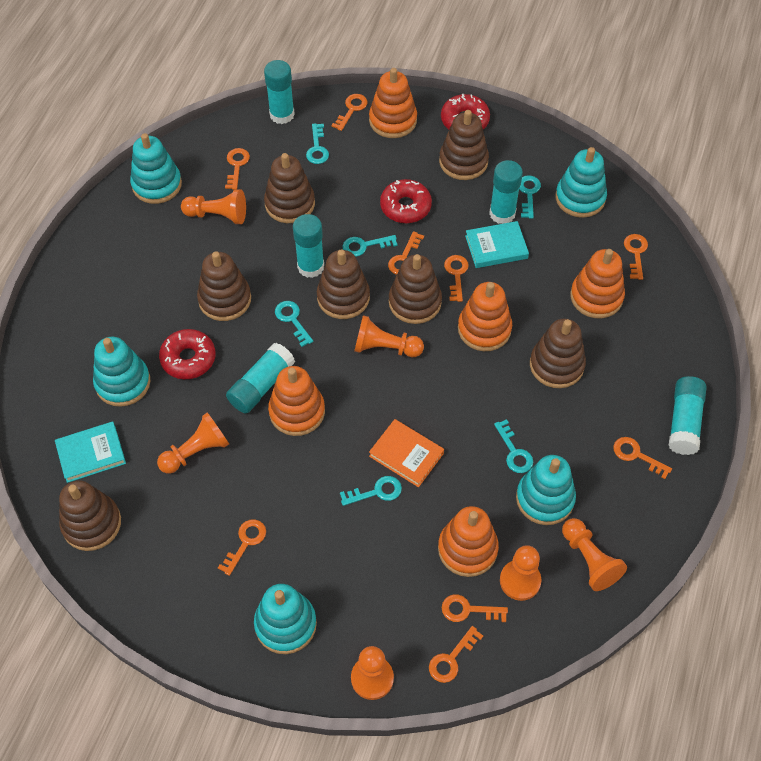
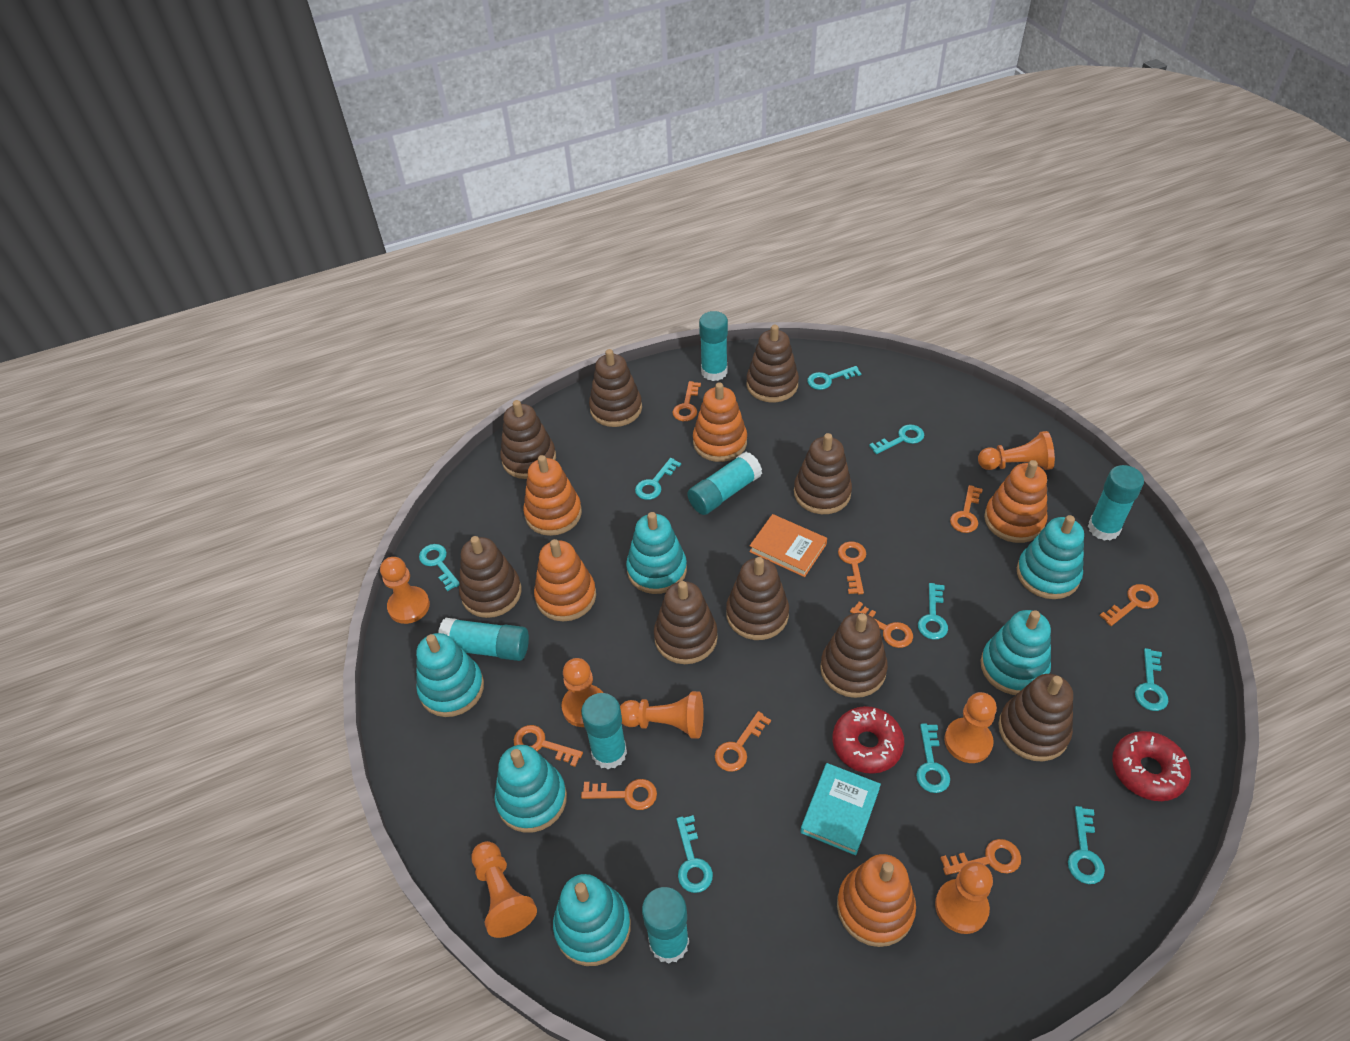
brown stacking toy: [59,480,121,551] [197,251,251,321] [264,153,315,223] [317,249,370,319] [389,254,442,324] [439,110,489,180] [530,319,586,388] = 7 -> [459,536,521,618] [500,400,556,479] [589,349,642,427] [654,581,718,664] [726,557,789,640] [747,325,799,402] [794,433,852,514] [820,613,888,698] [998,674,1073,761] = 9
orange pawn: [157,412,229,474] [181,189,246,224] [351,646,394,700] [354,315,424,357] [500,545,541,601] [562,518,627,591] = 6 -> [380,557,430,624] [471,841,537,938] [562,658,603,727] [620,691,704,739] [935,862,993,934] [944,692,997,763] [978,431,1055,470] = 7
red donut: [159,329,215,379] [380,179,432,223] [441,94,490,129] = 3 -> [833,706,904,774] [1112,731,1191,801] = 2
turquoise book: [55,421,126,483] [465,221,529,268] = 2 -> [800,763,881,856] = 1
turquoise glue stick: [226,343,295,413] [264,60,295,124] [293,214,324,278] [489,160,523,224] [668,376,707,455] = 5 -> [438,618,529,661] [581,693,627,769] [642,887,689,964] [687,452,762,515] [699,311,728,381] [1088,465,1144,541] = 6
turquoise key: [275,301,313,347] [306,123,329,164] [340,476,402,506] [343,235,398,257] [494,419,533,473] [519,175,541,219] = 6 -> [419,544,460,591] [635,458,681,500] [676,815,713,893] [807,366,861,390] [869,424,924,454] [916,723,950,793] [918,583,948,640] [1068,806,1105,884] [1135,648,1168,711] = 9
turquoise stacking toy: [93,337,150,407] [130,133,182,204] [254,584,317,654] [516,455,576,525] [556,147,607,218] = 5 -> [416,633,484,717] [494,745,567,833] [553,874,631,966] [626,512,687,594] [980,610,1051,695] [1017,515,1084,599] = 6

